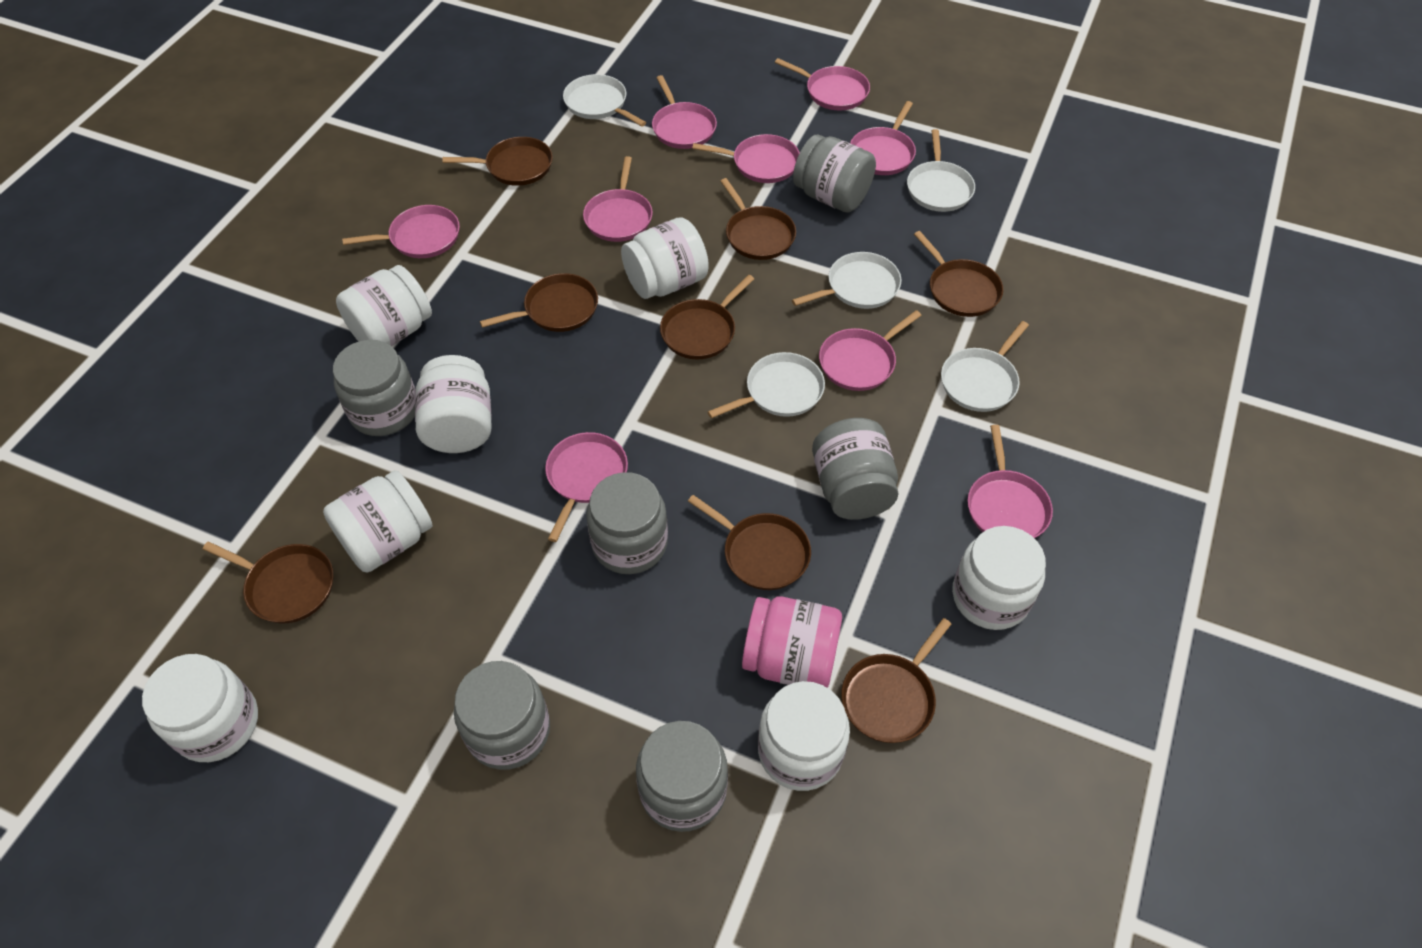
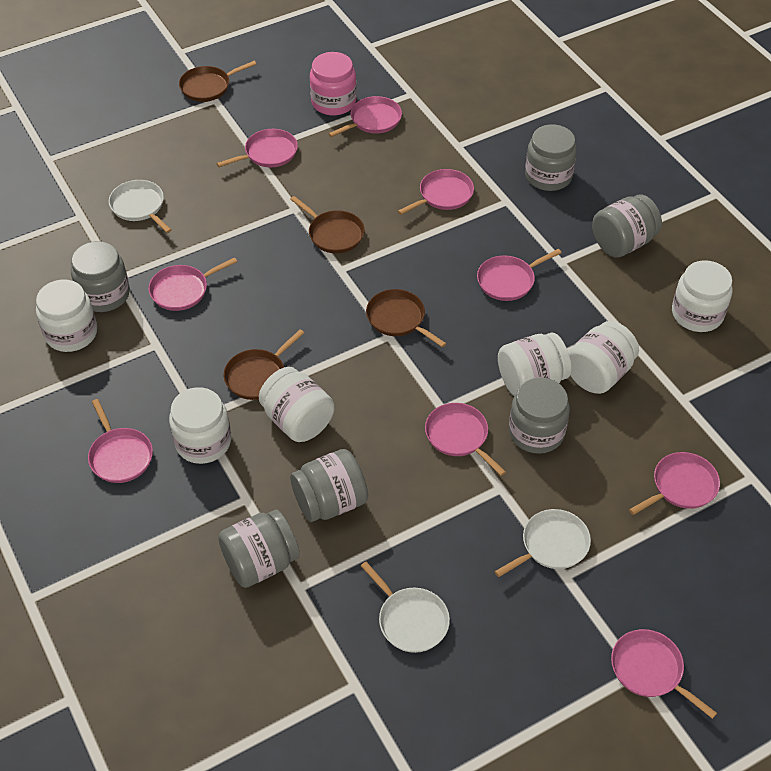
brown pan: [203,542,333,623] [442,137,553,186] [480,273,598,332] [660,275,754,359] [688,495,811,590] [720,178,796,260] [841,618,951,743] [914,231,1003,317] = 8 -> [179,61,256,102] [224,329,304,400] [290,196,365,253] [366,289,446,347] = 4
white jar: [142,654,258,762] [323,470,433,573] [336,265,432,346] [415,355,492,453] [621,217,709,299] [758,681,850,791] [952,526,1046,630] = 7 -> [36,280,97,352] [169,387,231,464] [259,367,335,442] [498,333,571,396] [568,321,639,394] [672,260,732,332] = 6
white pan: [563,74,646,127] [708,352,825,418] [792,252,902,309] [907,129,975,212] [941,321,1029,412] = 5 -> [109,180,172,233] [361,562,450,653] [494,509,591,577] = 3

